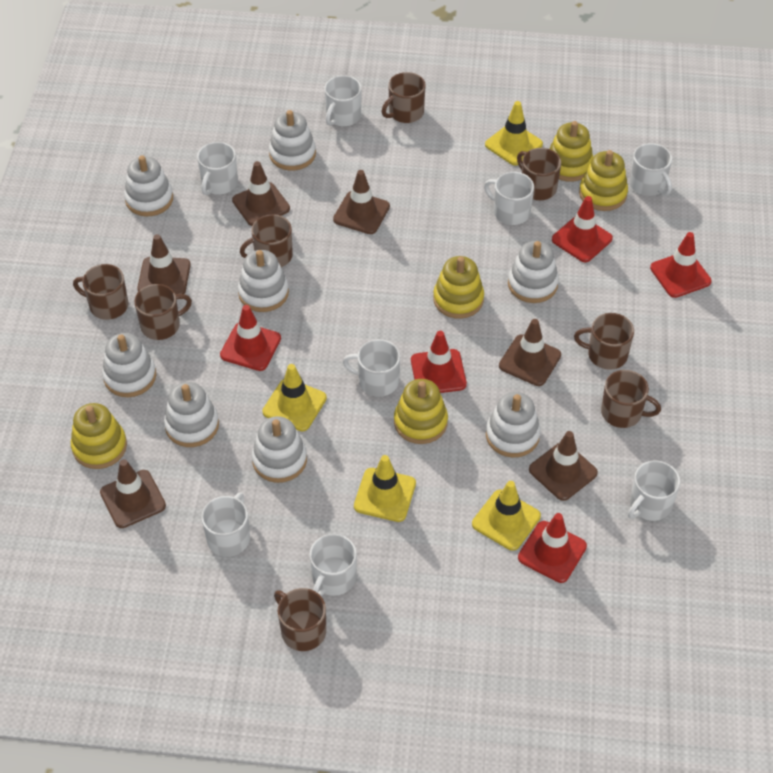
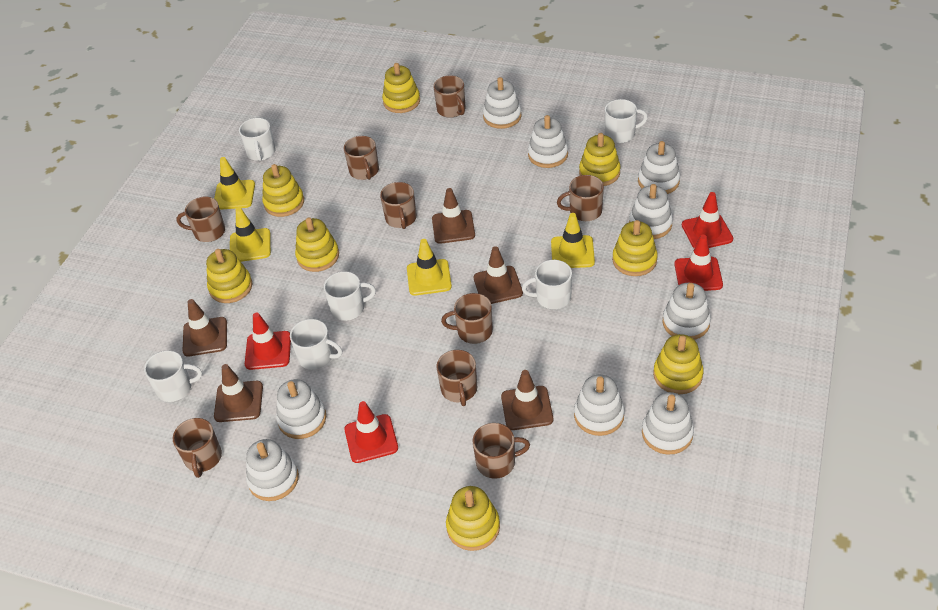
brown mug: [73,264,128,320] [134,284,192,340] [240,214,293,267] [274,588,326,651] [382,72,426,123] [517,148,561,200] [574,313,634,370] [601,370,661,428] = 8 -> [173,418,222,478] [176,197,225,242] [343,136,379,180] [380,182,417,229] [433,75,466,118] [436,350,477,406] [441,293,493,344] [472,423,530,479] [557,175,604,221] = 9
brown traffic cone: [100,459,166,528] [137,234,191,295] [232,161,290,226] [333,170,390,234] [499,319,561,386] [529,431,598,501] = 6 -> [183,299,227,356] [214,364,263,422] [432,188,475,244] [474,246,523,304] [501,370,553,430] = 5
red traffic cone: [220,305,281,371] [411,331,467,393] [518,513,587,583] [552,196,613,262] [650,232,712,298] = 5 -> [245,313,291,370] [344,401,398,463] [674,235,723,291] [682,192,733,248] = 4
white mug: [197,142,238,195] [201,492,250,557] [309,534,357,597] [324,75,362,126] [343,339,400,397] [484,172,534,225] [628,461,680,521] [630,143,672,196] = 8 -> [144,350,202,402] [239,118,276,161] [290,319,342,370] [324,271,376,321] [522,260,572,309] [605,99,648,143] = 6
white stacking toy: [102,333,156,397] [124,155,173,216] [164,382,219,447] [238,250,289,312] [252,416,307,483] [269,110,316,171] [486,392,541,458] [508,241,559,303] = 8 -> [246,439,299,501] [276,379,326,439] [483,77,522,129] [528,115,568,168] [574,375,625,436] [629,184,673,239] [638,141,680,194] [642,392,694,455] [663,283,711,340] = 9
yellow stacking toy: [71,403,127,469] [394,379,448,444] [433,256,484,319] [550,121,593,182] [579,150,628,211] = 5 -> [206,249,253,303] [262,164,304,217] [295,217,339,272] [382,63,420,113] [446,486,500,551] [579,133,621,186] [612,220,658,276] [653,334,704,394] = 8

